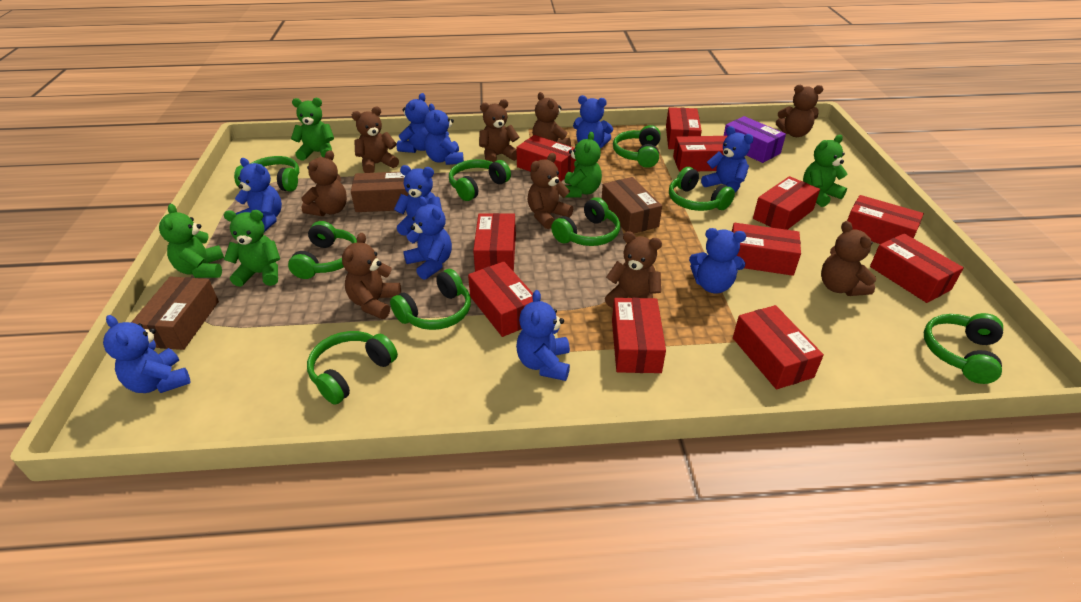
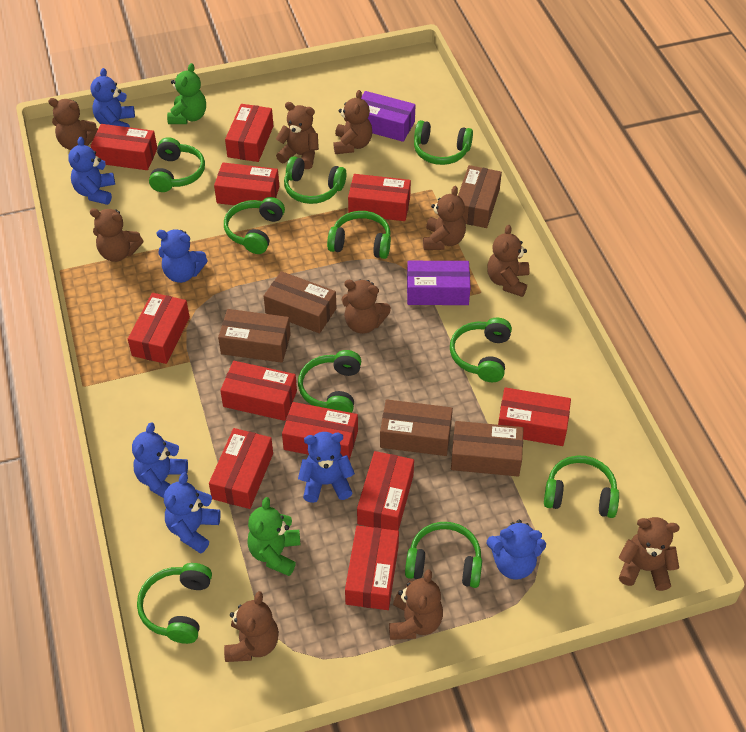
blue teddy bear: [103,315,191,393] [235,158,282,232] [394,165,442,236] [397,93,429,153] [403,196,452,280] [424,103,464,165] [516,290,570,381] [573,95,613,148] [689,228,746,293] [701,126,753,193] = 10 -> [68,137,115,205] [90,68,135,127] [132,422,188,498] [157,230,208,283] [164,473,221,554] [298,432,355,503] [487,520,546,580] = 7
brown box: [132,276,219,350] [351,172,409,212] [602,177,662,233] = 3 -> [218,309,291,363] [264,271,336,333] [380,399,453,456] [451,421,524,477] [458,165,502,228] = 5
brown teddy bear: [301,150,347,216] [342,233,401,319] [352,107,399,173] [479,99,519,162] [528,153,573,229] [532,92,571,146] [605,231,662,308] [776,85,823,137] [821,221,876,296] = 9 -> [48,98,98,150] [90,208,143,262] [224,591,279,662] [276,102,319,169] [333,90,372,154] [342,280,391,334] [389,569,443,640] [423,186,466,250] [487,225,530,297] [619,517,680,591] = 10
green headphones: [234,156,299,192] [288,221,357,279] [307,331,398,404] [390,269,471,330] [449,159,511,201] [551,197,620,246] [613,125,661,168] [669,167,735,211] [924,313,1003,384] = 9 -> [137,563,212,644] [149,137,205,192] [224,197,285,254] [284,156,346,204] [298,350,361,413] [327,211,391,259] [405,522,482,588] [414,120,473,165] [450,317,512,382] [544,455,619,518] = 10
green teddy bear: [159,204,224,278] [224,210,280,287] [291,98,334,161] [562,132,602,198] [803,135,848,207] = 5 -> [167,63,206,124] [247,497,300,576] = 2
purple box: [724,116,786,163] = 1 -> [361,91,415,142] [407,261,471,305] = 2

